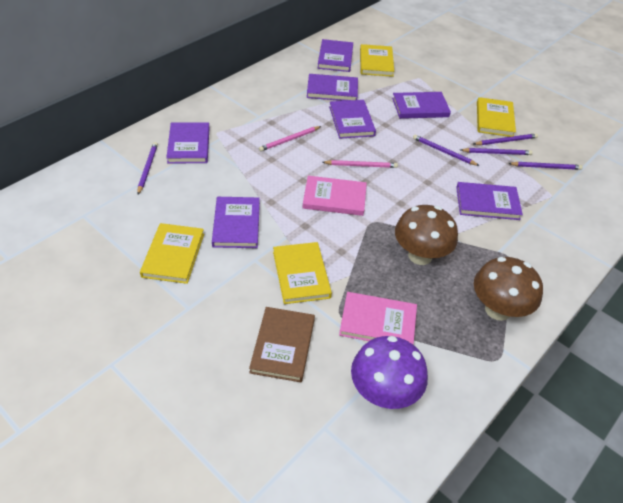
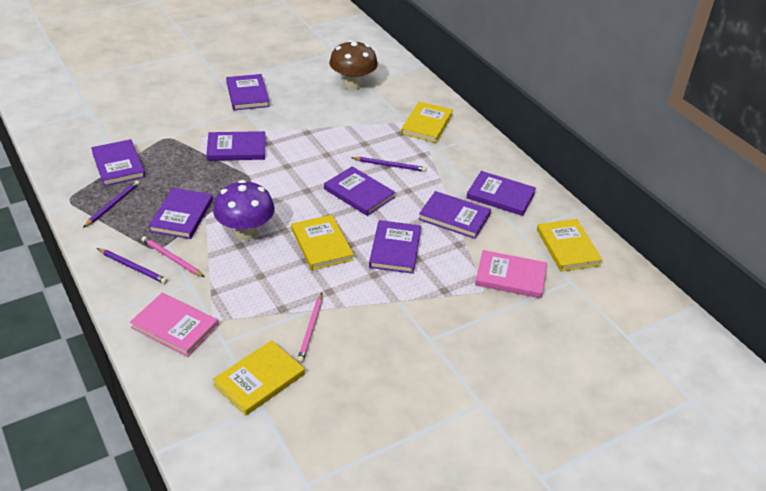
brown book: [249,307,315,382] = 1 -> none = 0
brown mushroom: [395,205,458,265] [474,257,543,321] = 2 -> [329,40,378,90] = 1
purple book: [166,122,209,164] [212,197,260,248] [307,74,358,101] [317,39,353,72] [329,100,376,139] [392,92,451,119] [456,182,523,220] = 7 -> [91,139,145,186] [149,188,213,239] [206,131,265,161] [226,74,270,110] [324,166,395,216] [369,220,421,274] [418,191,491,239] [467,171,536,216] = 8
purple pencil: [137,142,158,195] [413,135,479,166] [460,148,532,155] [474,133,538,145] [508,162,583,170] = 5 -> [83,180,140,228] [97,248,168,284] [351,157,426,172] = 3

